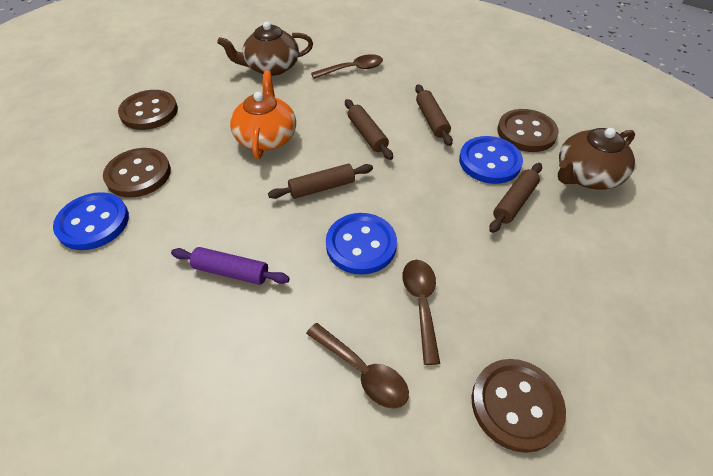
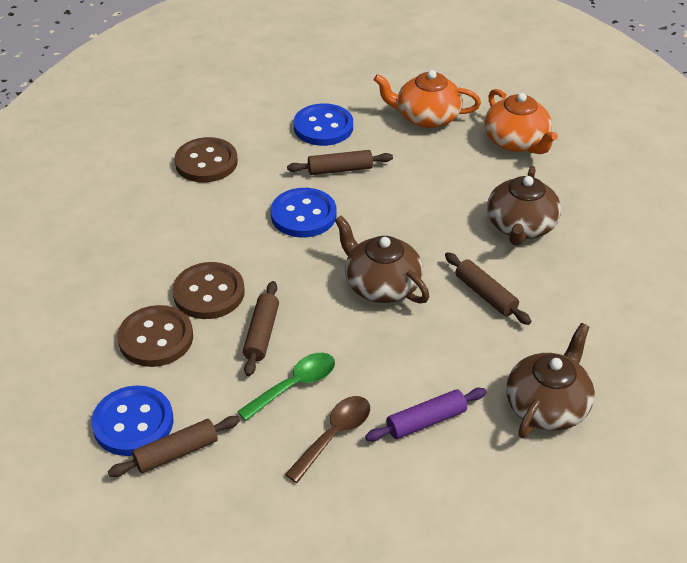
brown button: [103,148,171,198] [118,90,178,130] [472,359,566,453] [497,109,559,152] = 4 -> [117,305,193,367] [172,262,245,319] [174,137,238,182] = 3
brown spoon: [306,323,409,409] [311,54,383,79] [402,260,440,365] = 3 -> [285,396,370,483] = 1
brown teapot: [217,22,313,76] [558,128,635,190] = 2 -> [335,215,429,304] [487,166,561,246] [506,323,595,438] = 3
green spoon: none = 0 -> [237,353,335,421] = 1
orange teapot: [230,70,296,159] = 1 -> [374,70,481,128] [484,89,558,154] = 2

